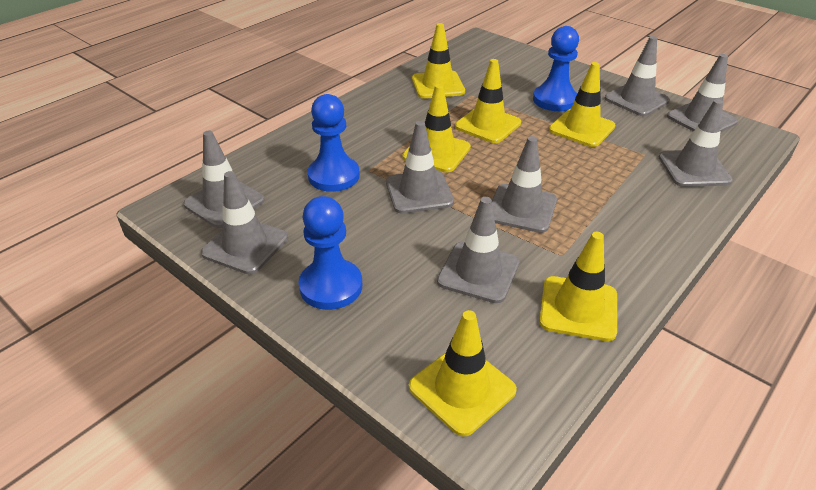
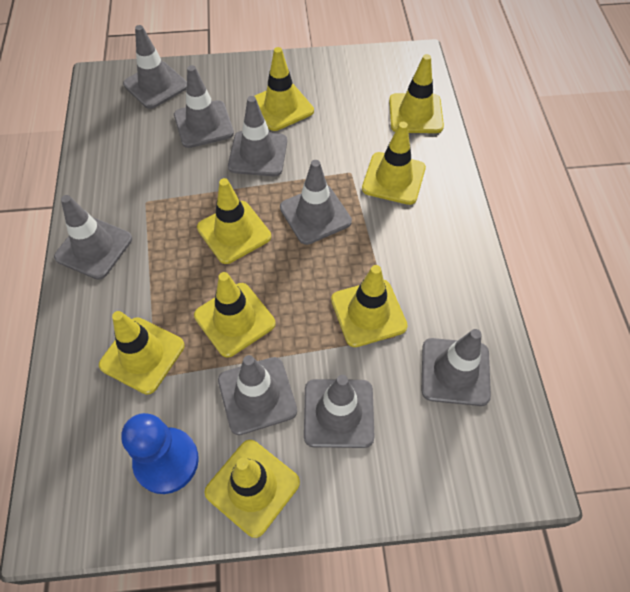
blue pawn: [299,196,362,310] [307,94,360,192] [533,26,579,111] = 3 -> [121,413,199,494] = 1
yellow traffic cone: [402,84,471,172] [409,310,517,437] [412,23,465,99] [455,59,521,143] [539,232,617,341] [549,62,615,147] = 6 -> [99,311,185,395] [194,272,276,357] [197,178,271,264] [204,440,300,538] [254,47,314,131] [331,265,408,347] [362,122,426,205] [389,54,444,133] = 8

